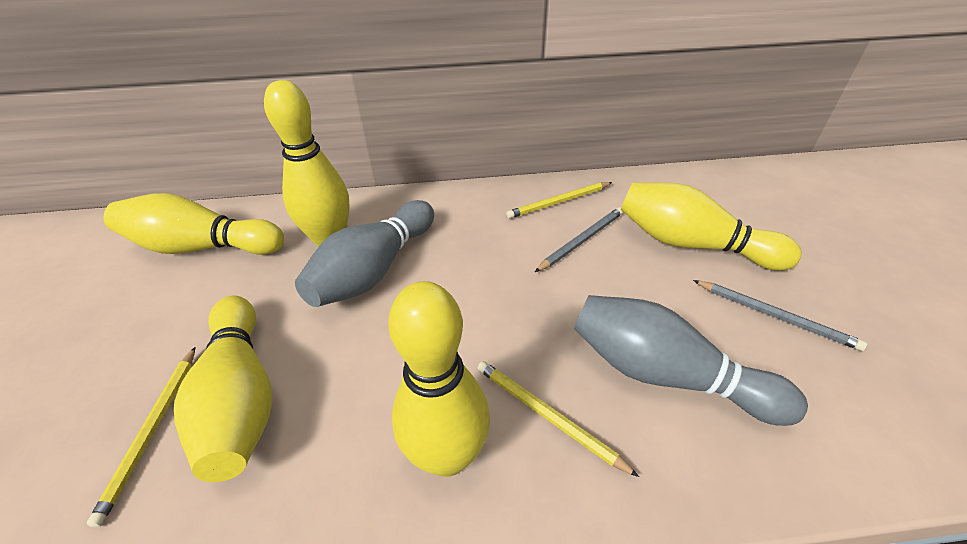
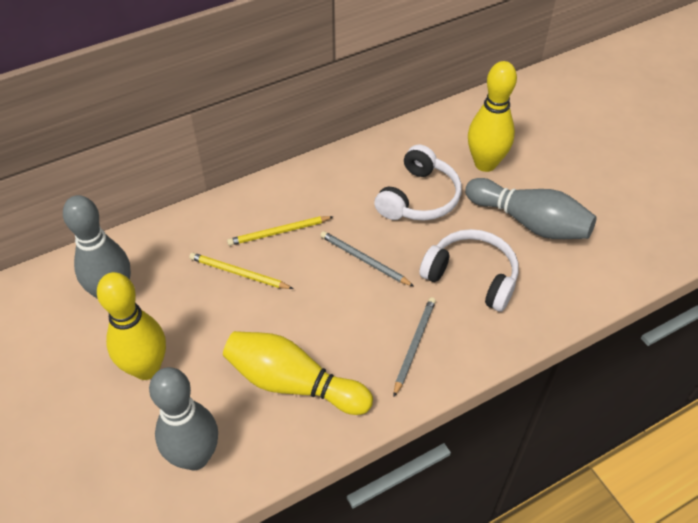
grey bowling pin: [295,200,434,307] [574,295,808,426] = 2 -> [63,195,131,299] [149,367,218,470] [465,178,597,239] = 3
white headphones: none = 0 -> [374,145,462,221] [419,229,518,312] = 2
yellow bowling pin: [104,193,284,255] [174,295,273,482] [264,80,350,247] [388,281,490,477] [621,183,802,271] = 5 -> [97,272,166,380] [223,331,373,415] [468,61,517,172] = 3
yellow pencil: [87,347,195,527] [478,361,639,477] [506,182,612,219] = 3 -> [189,253,293,289] [227,216,334,246] = 2

